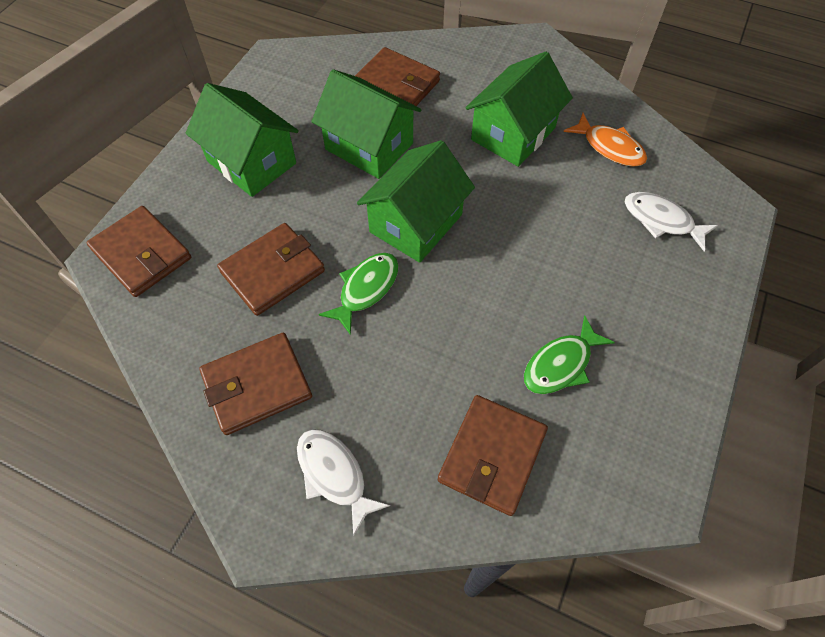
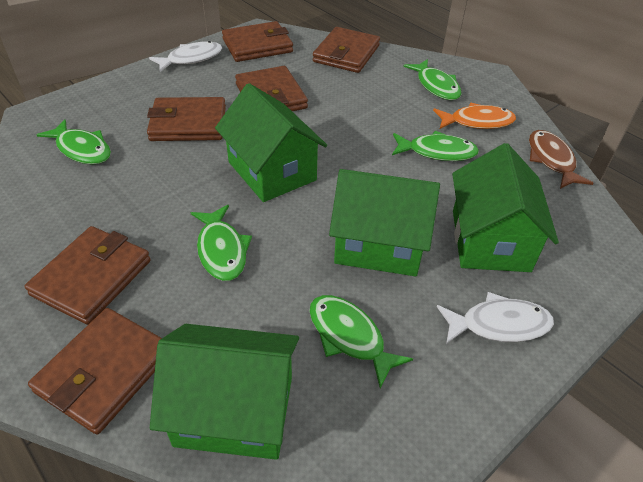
brown fish: none = 0 -> [529,130,594,189] = 1
brown wallet: [87,206,191,297] [200,333,312,435] [217,223,325,316] [355,47,440,106] [438,395,548,516] = 5 -> [24,226,151,325] [28,308,162,434] [147,97,226,141] [222,21,293,62] [235,66,308,111] [313,27,380,73] = 6
green fish: [319,253,399,335] [524,315,615,394] = 2 -> [37,119,111,164] [190,205,252,281] [309,295,413,388] [392,131,479,161] [403,59,462,100] = 5

